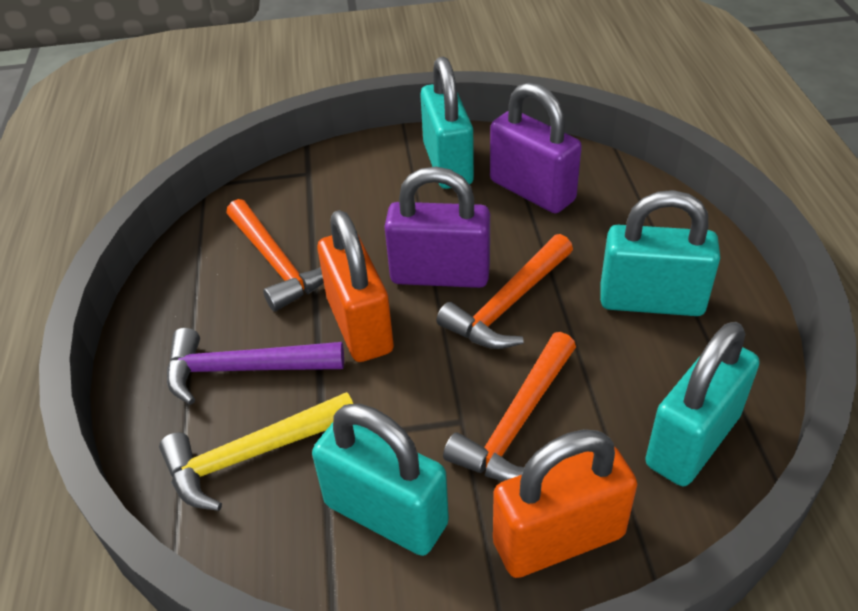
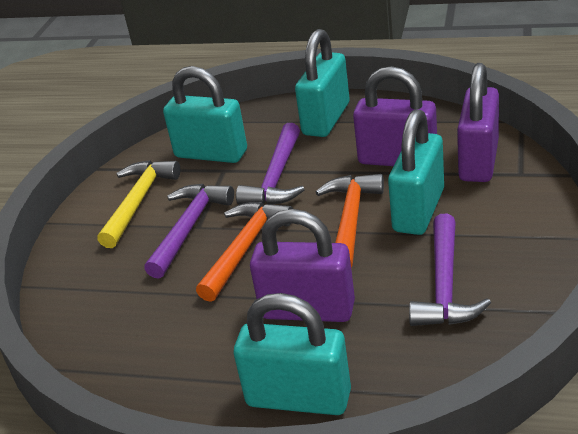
orange hammer: [227,199,324,312] [437,234,573,349] [443,332,576,481] = 3 -> [196,202,293,302] [316,174,384,268] = 2
orange padlock: [317,210,394,362] [493,429,637,578] = 2 -> none = 0
purple hammer: [167,328,344,405] = 1 -> [144,184,234,279] [236,123,305,205] [409,214,491,326] = 3
purple padlock: [384,167,490,288] [490,82,582,213] = 2 -> [250,209,355,322] [353,66,437,166] [457,63,499,182] = 3

